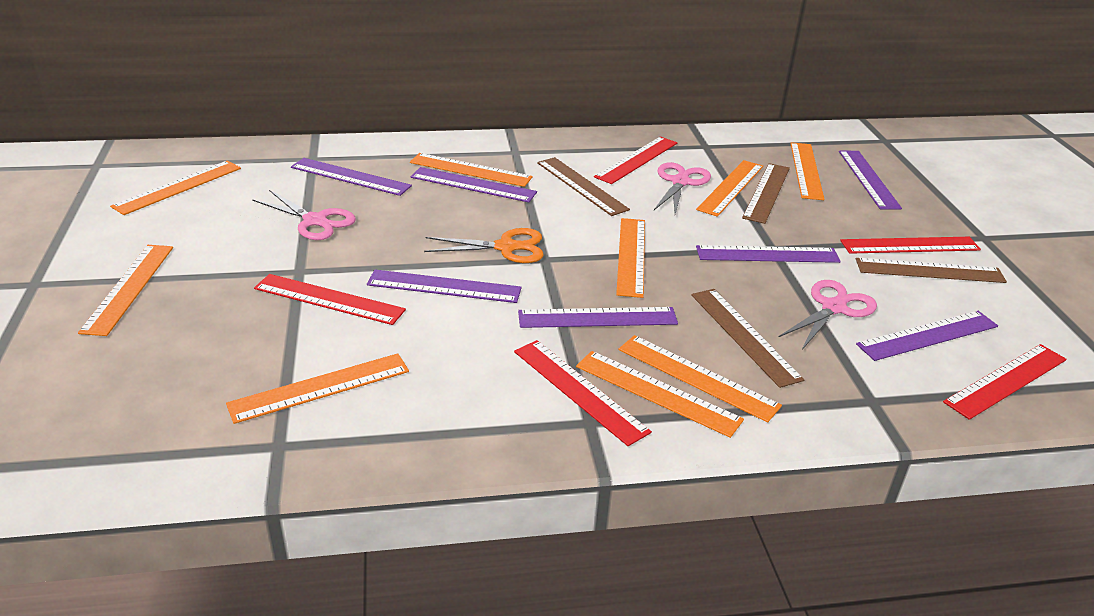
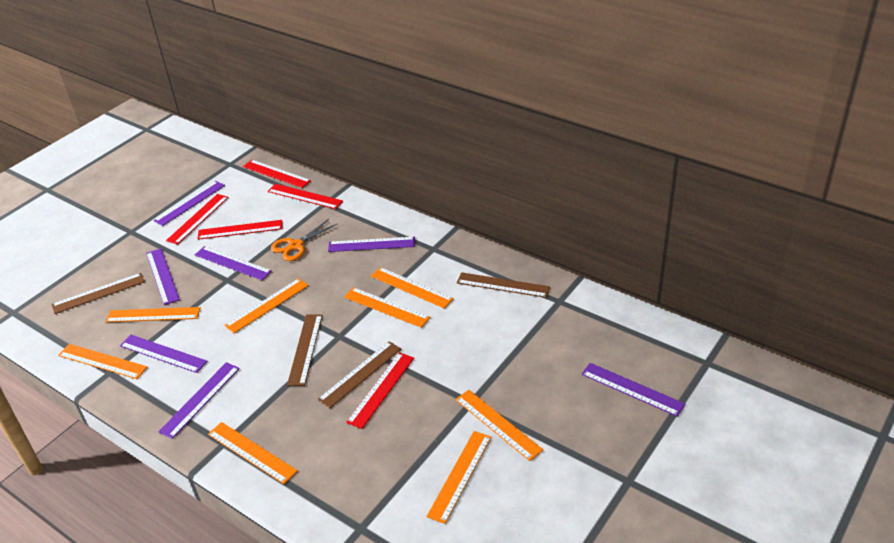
orange ruler: [78,245,173,336] [110,161,241,215] [226,353,409,424] [410,153,533,187] [576,351,744,438] [616,218,645,298] [619,335,782,423] [696,160,763,217] [790,142,825,200] = 9 -> [58,344,147,379] [105,307,201,322] [208,422,298,484] [224,278,309,333] [344,287,430,328] [371,267,454,309] [427,431,491,524] [455,390,543,461] = 8
pink scissors: [252,190,356,240] [654,162,711,214] [779,280,877,350] = 3 -> none = 0

